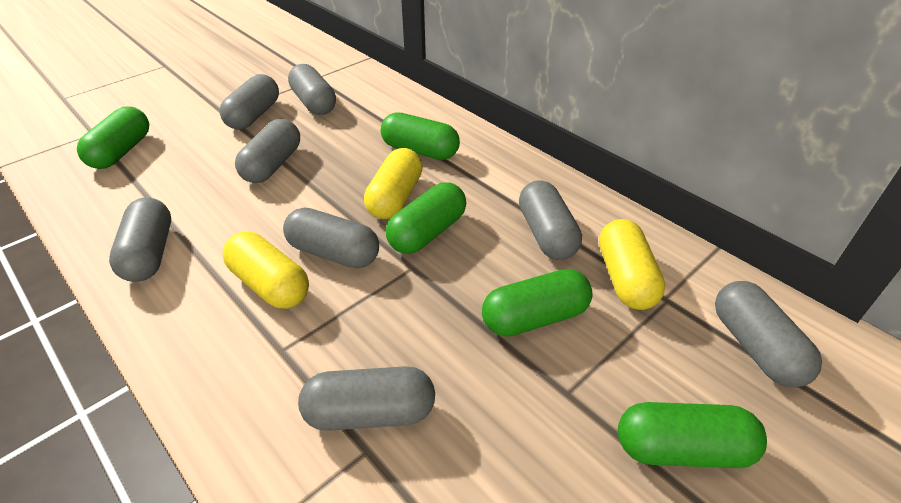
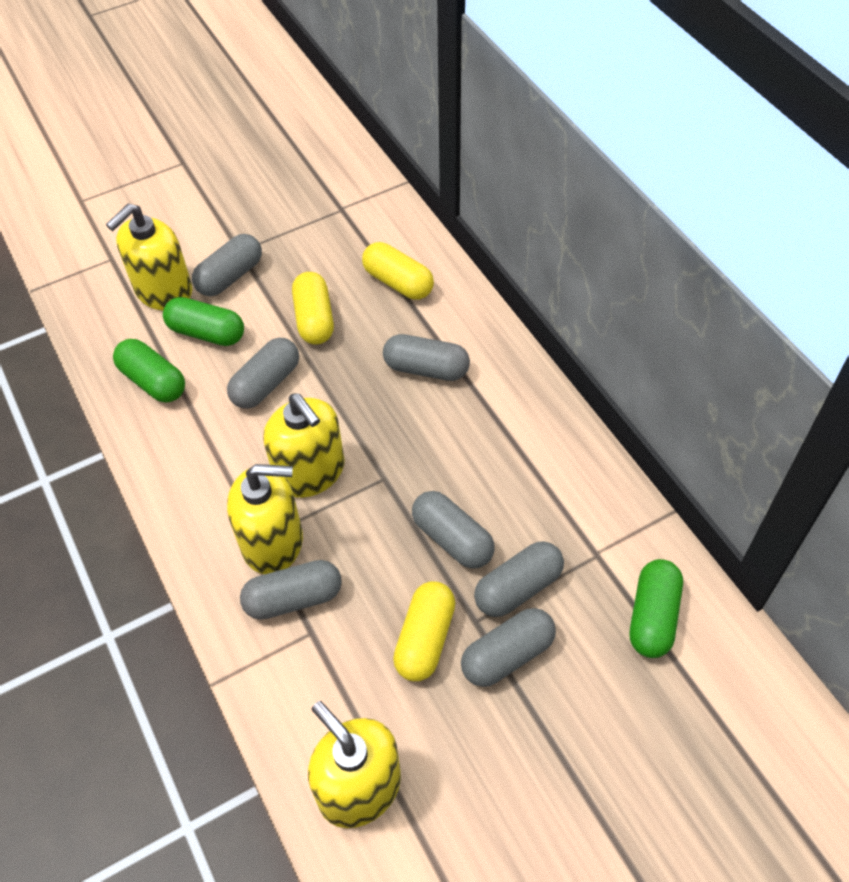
green capsule: [77,106,149,169] [381,112,460,160] [386,182,466,254] [482,269,593,337] [618,402,767,468] = 5 -> [113,339,185,402] [163,297,244,346] [630,559,683,658] = 3
grey capsule: [109,198,171,282] [219,74,279,129] [235,119,300,183] [283,207,379,268] [288,64,336,115] [298,366,435,431] [519,180,582,260] [715,281,822,388] = 8 -> [192,234,262,296] [227,337,299,409] [240,560,342,620] [383,334,470,381] [412,491,495,569] [461,608,556,687] [474,541,564,617] = 7
yellow soap dispenser: none = 0 -> [106,204,192,311] [227,464,303,574] [263,394,344,498] [308,701,401,828] = 4

